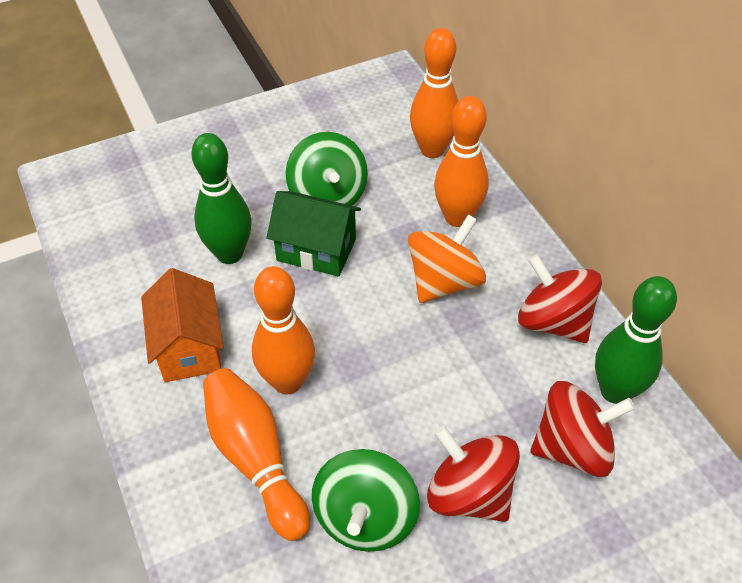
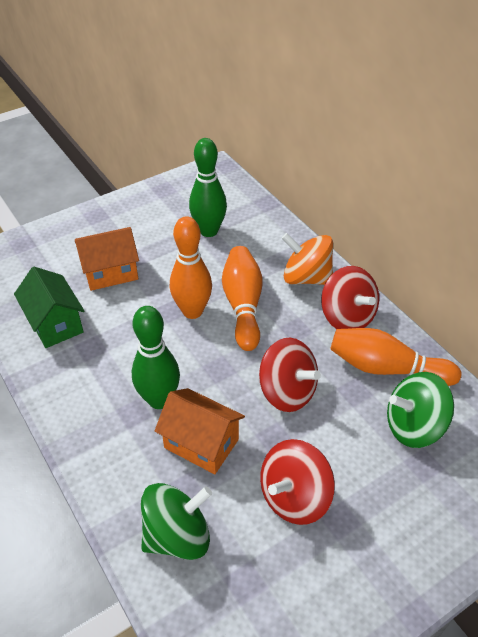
orange bowling pin: [203,368,310,541] [252,266,315,394] [410,28,459,158] [434,96,489,227] = 4 -> [170,216,212,319] [222,246,263,351] [330,328,462,386] = 3
orange house: [141,268,224,382] = 1 -> [75,227,139,291] [155,388,245,474] = 2

